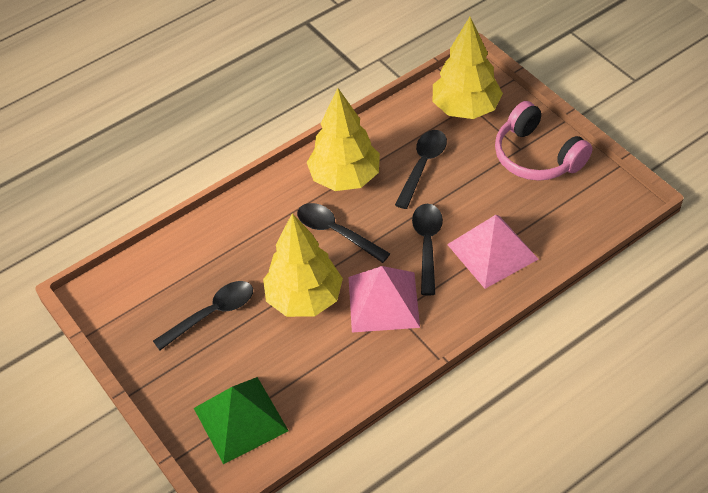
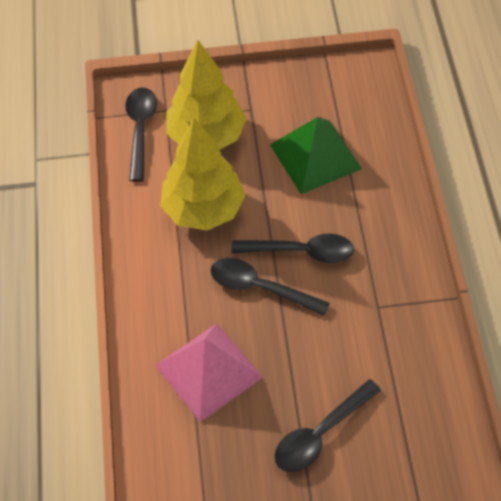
pink headphones: [495,101,593,181] = 1 -> none = 0
pink pyramid: [349,266,420,333] [447,215,538,289] = 2 -> [155,323,263,422] = 1
yellow tree: [263,213,343,317] [307,88,380,191] [433,17,503,119] = 3 -> [160,118,245,231] [166,40,246,150] = 2

